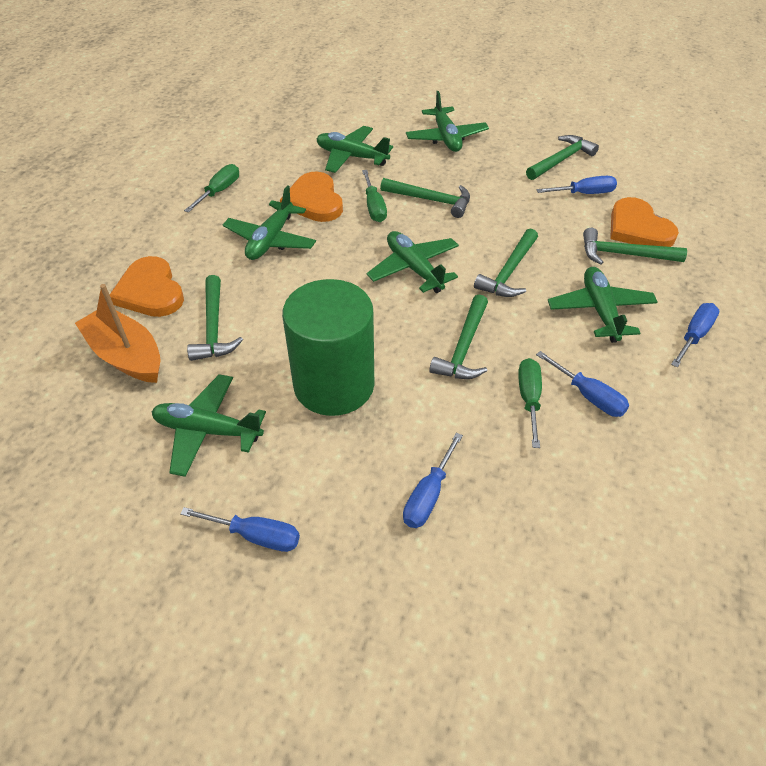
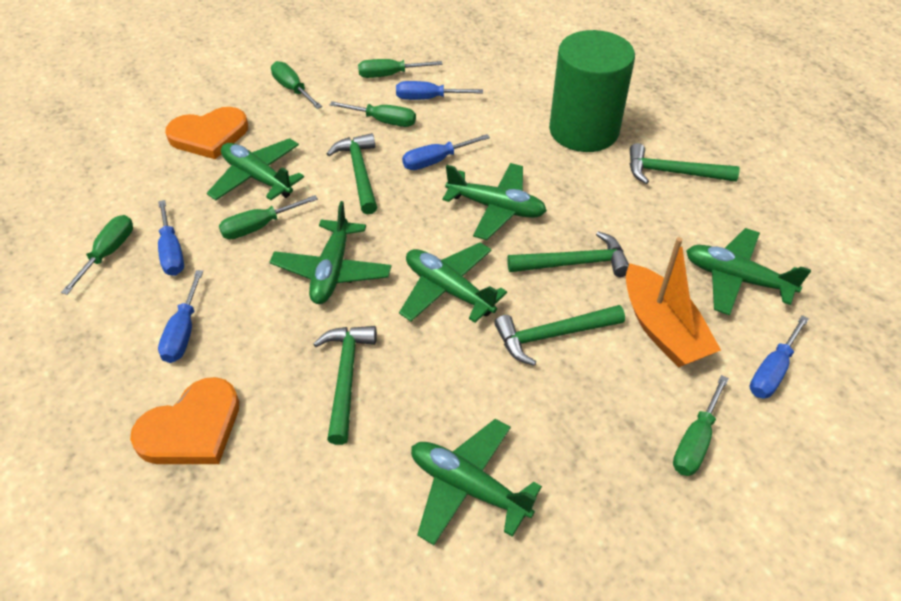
green hammer: [187,275,243,361] [380,178,470,218] [429,295,488,379] [474,228,538,297] [526,135,599,180] [583,228,687,265] = 6 -> [313,326,377,445] [327,133,377,215] [494,305,625,366] [507,231,629,277] [629,143,740,184] = 5
green screwdriver: [184,164,239,213] [362,170,387,222] [518,358,542,448] = 3 -> [61,215,133,295] [219,195,318,239] [271,61,322,109] [330,101,416,127] [358,59,442,78] [673,375,729,476] = 6
orange heart: [110,256,184,317] [280,172,343,222] [610,197,679,247] = 3 -> [130,377,239,464] [165,107,248,159] = 2

